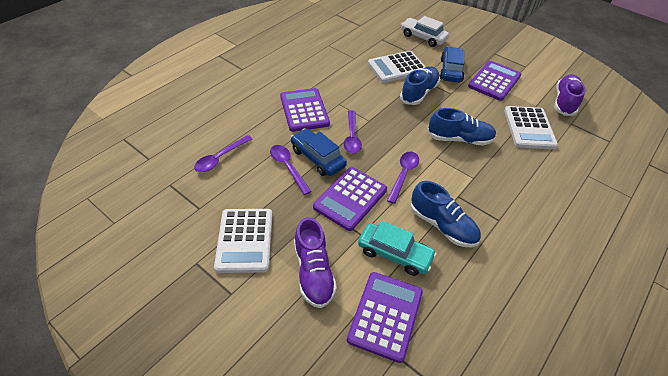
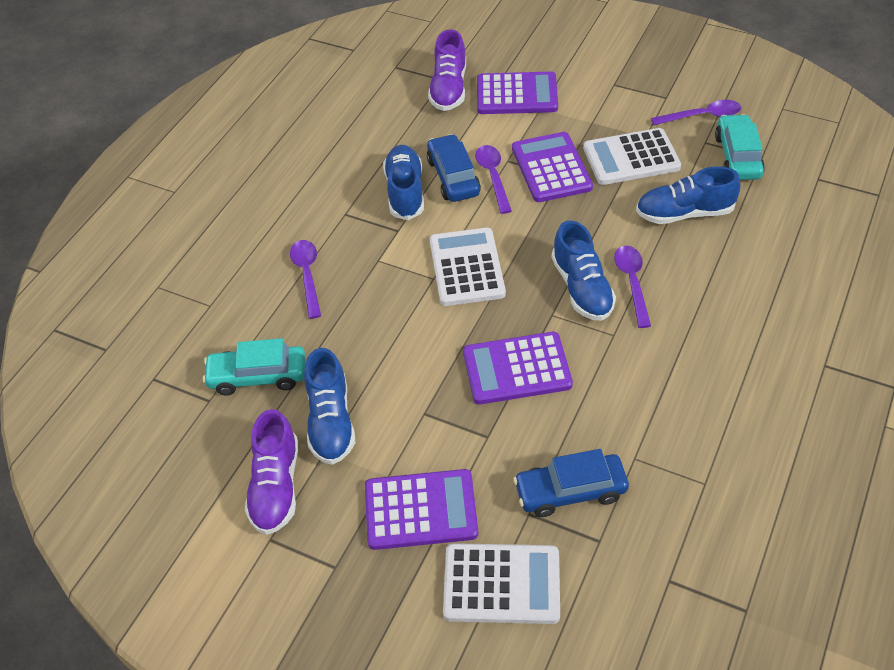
blue shoe: [400,66,440,105] [410,181,481,247] [427,108,497,146] = 3 -> [304,348,355,465] [383,145,424,220] [551,221,616,321] [636,166,741,224] = 4
turquoise car: [358,221,437,276] = 1 -> [203,338,305,395] [715,114,765,180] = 2
white car: [401,16,449,47] = 1 -> none = 0

